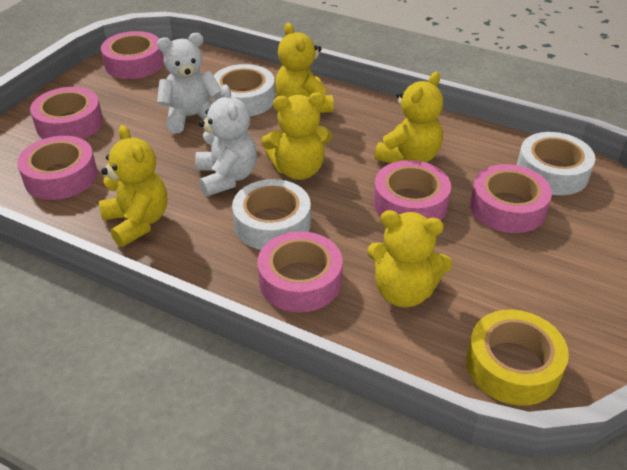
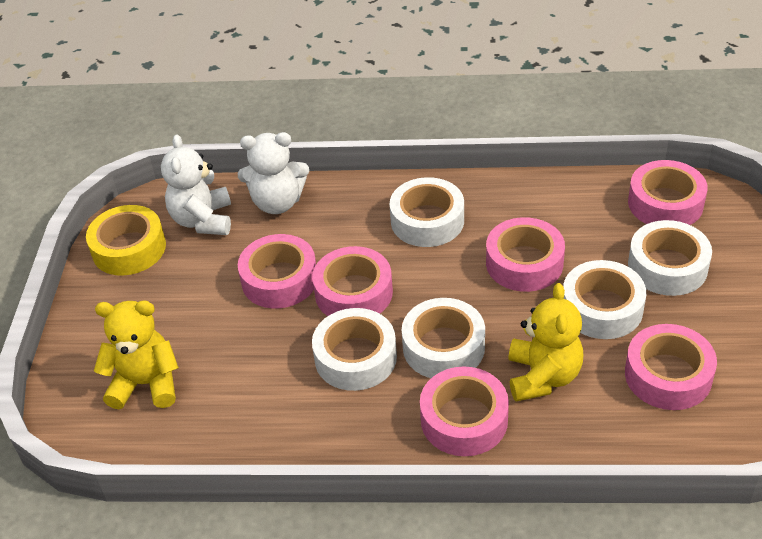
white tape: [213,64,275,116] [232,179,311,250] [517,132,595,195] = 3 -> [312,308,397,391] [390,177,464,247] [402,298,485,378] [563,260,646,339] [628,220,712,296] = 5
yellow teddy bear: [99,125,167,247] [261,92,332,180] [275,23,334,113] [367,210,453,308] [374,72,443,163] = 5 -> [94,300,179,410] [508,283,583,401] = 2

